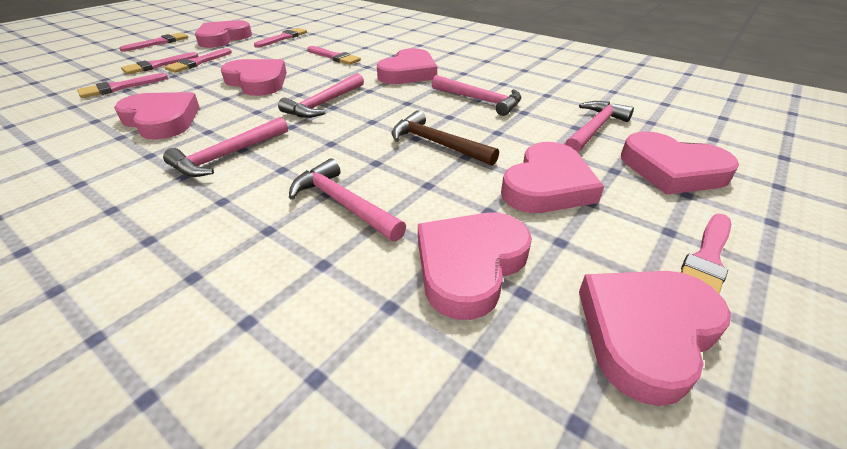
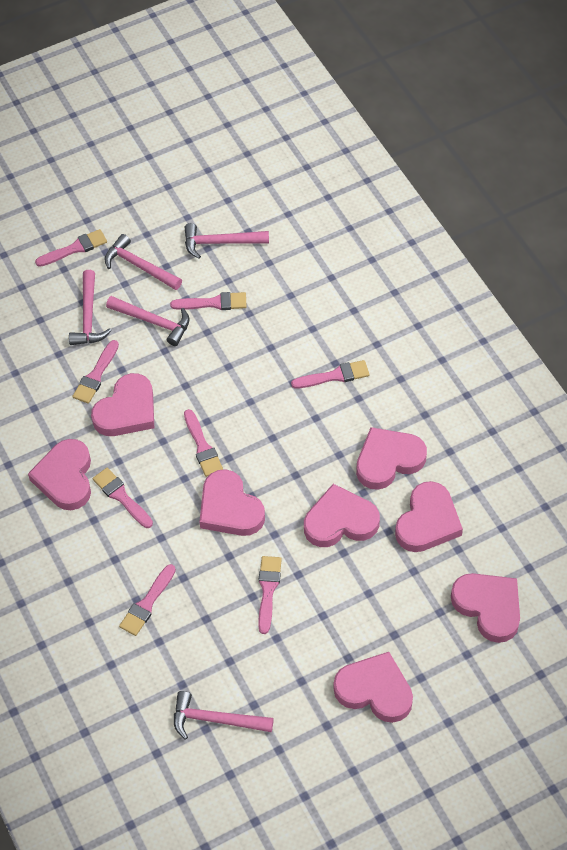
brown hammer: [392,110,499,166] = 1 -> none = 0
pink brush: [77,73,168,98] [119,33,188,52] [121,52,199,74] [164,48,232,73] [254,28,307,48] [307,46,361,65] [680,214,731,294] = 7 -> [35,229,107,267] [72,340,119,404] [93,468,153,528] [119,564,176,636] [170,292,247,310] [184,409,223,477] [258,556,282,634] [291,360,369,388] = 8

